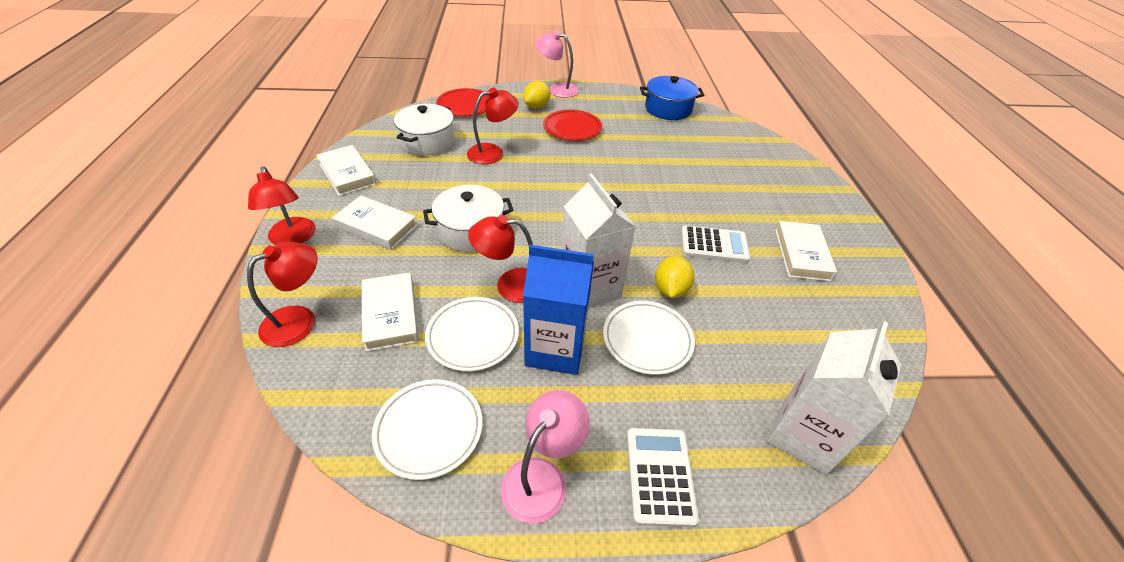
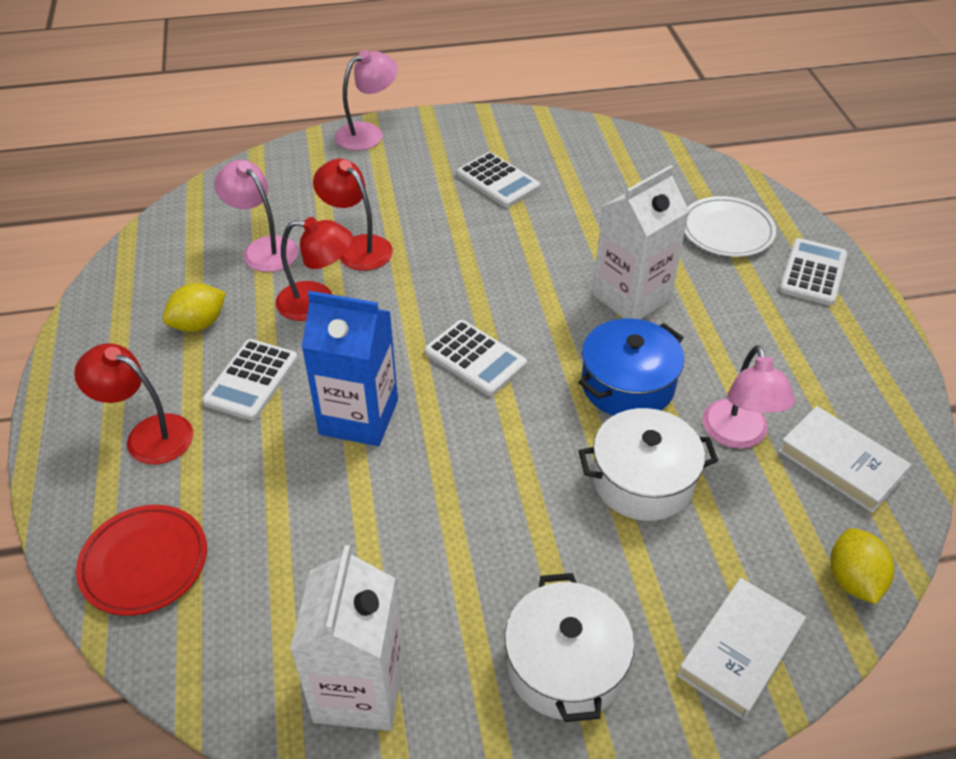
pink lamp: [501,390,590,523] [535,31,579,98] = 2 -> [214,160,298,272] [335,50,398,150] [703,345,795,448] = 3
red lamp: [247,242,318,347] [248,167,315,246] [467,87,519,164] [468,215,533,303] = 4 -> [74,343,193,464] [276,217,353,321] [313,159,393,271] = 3
red plate: [436,88,489,117] [543,110,602,141] = 2 -> [76,505,207,616] = 1
white book: [316,145,376,196] [332,195,418,250] [362,272,419,352] [775,221,837,282] = 4 -> [677,578,806,720] [779,406,911,513] = 2
white calculator: [627,428,699,527] [681,225,750,263] = 2 -> [202,339,298,421] [425,320,527,396] [457,152,540,207] [779,238,847,306] = 4
white plate: [372,379,483,480] [425,297,519,371] [603,301,695,375] = 3 -> [685,196,776,257] = 1

